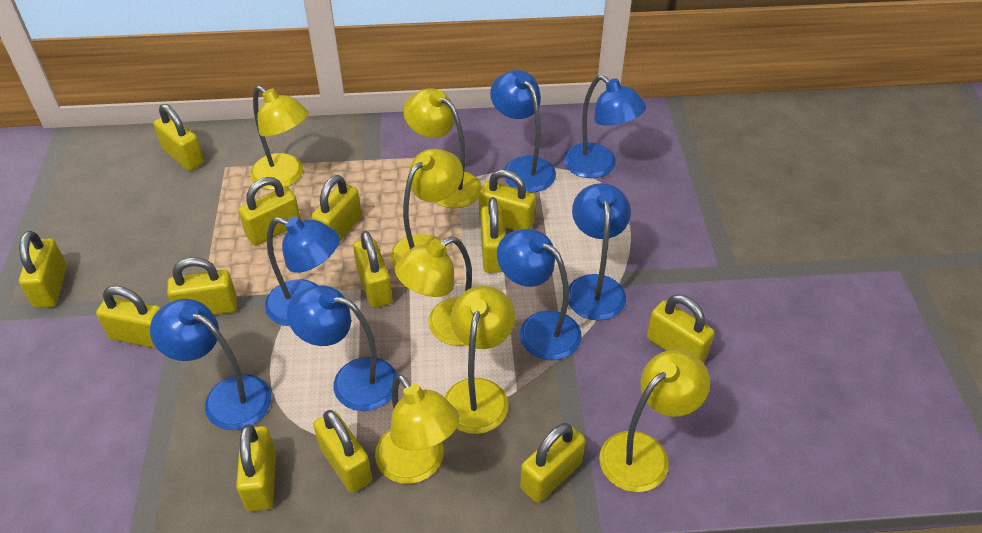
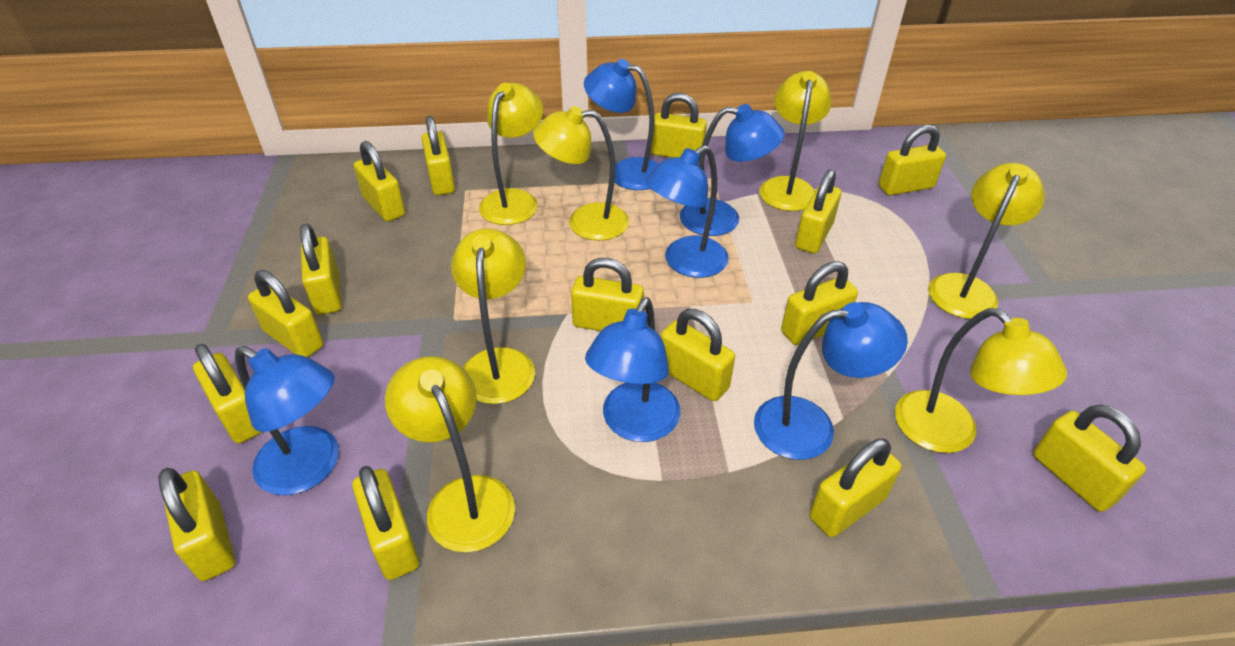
blue lamp: [150,299,271,430] [265,217,340,326] [287,285,397,411] [490,70,556,193] [497,229,582,360] [564,75,646,178] [568,183,631,321] = 7 -> [235,346,339,495] [584,59,659,190] [585,297,680,442] [645,145,729,278] [680,104,785,236] [754,302,908,460] = 6
yellow padlock: [19,231,67,308] [96,286,161,349] [154,104,204,171] [167,257,237,315] [236,424,276,511] [238,177,301,245] [311,175,362,242] [313,410,372,493] [353,231,392,308] [479,169,536,231] [481,197,506,273] [520,423,585,503] [647,295,715,362] = 13 -> [158,468,235,581] [193,344,262,444] [248,270,324,358] [300,224,342,315] [352,466,419,580] [354,141,405,222] [421,116,455,195] [571,258,644,331] [650,93,707,158] [661,309,735,401] [781,261,858,345] [795,169,841,254] [810,438,902,537] [878,125,946,196] [1033,405,1146,512] = 15

